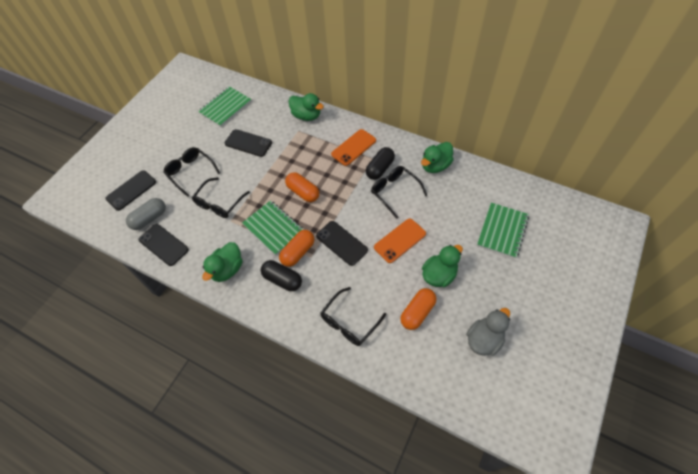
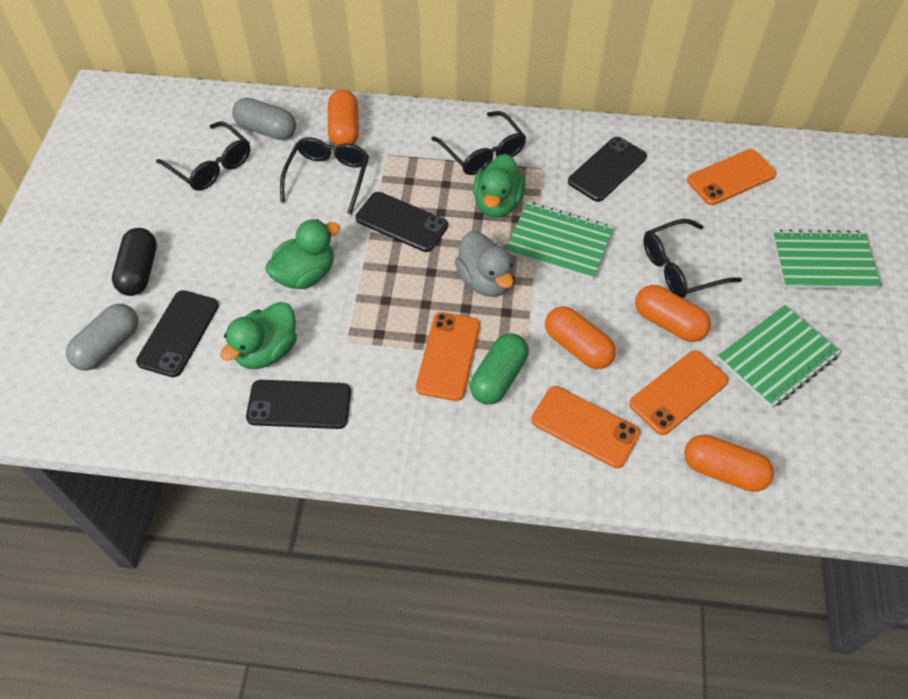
black capsule: [261,260,302,291] [366,147,395,180] = 2 -> [112,228,157,296] = 1
green capsule: none = 0 -> [470,333,529,405] = 1
green duck: [202,242,243,282] [289,93,324,121] [421,142,454,173] [422,245,463,287] = 4 -> [220,302,297,369] [265,219,340,289] [473,154,526,217] = 3
grey capsule: [126,198,166,230] = 1 -> [66,304,138,370] [232,98,296,140] = 2
orange capsule: [279,230,314,267] [285,172,319,202] [400,288,436,330] = 3 -> [328,90,359,146] [545,306,616,369] [635,285,711,342] [684,435,774,492] = 4
orange phone: [331,129,376,166] [374,219,426,263] = 2 -> [416,312,480,401] [531,386,640,468] [629,351,728,435] [687,149,776,205] = 4

